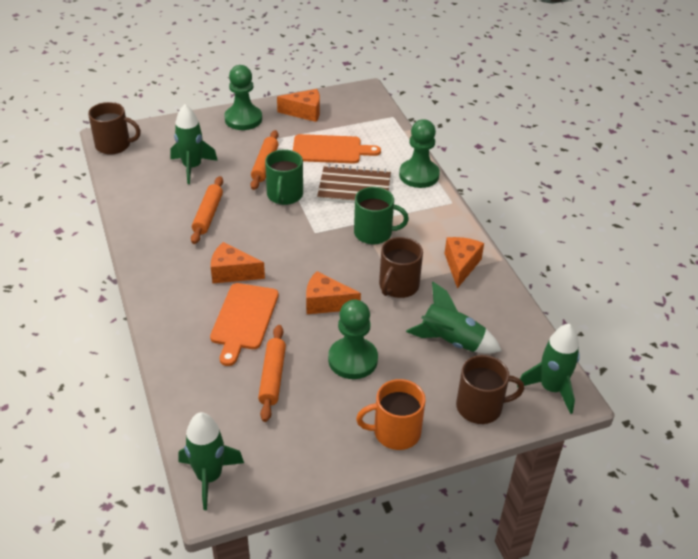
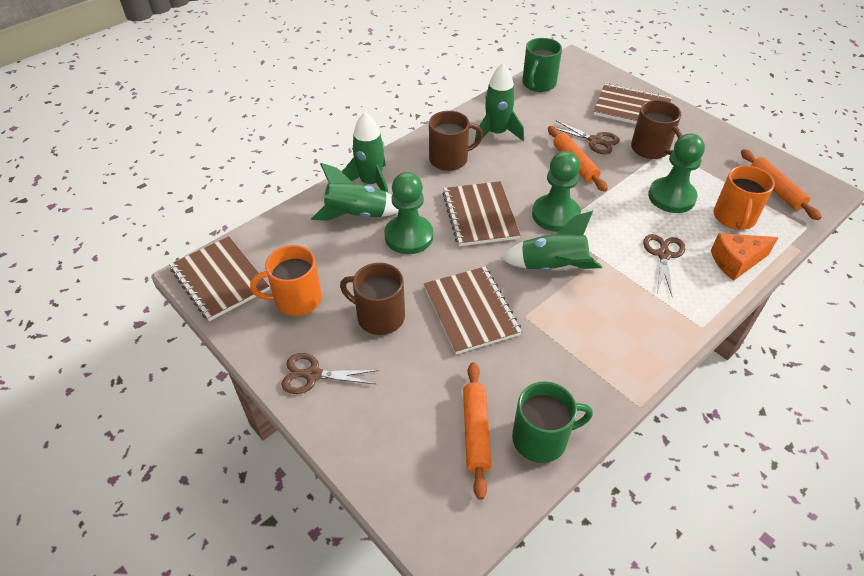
brown notebook: [317,164,391,203] = 1 -> [170,236,270,321] [424,267,522,354] [443,181,520,246] [593,83,672,124] = 4
brown scissors: none = 0 -> [281,353,378,394] [556,120,620,155] [643,234,685,297] = 3
orange cheese: [211,242,265,284] [277,89,320,122] [306,271,361,314] [445,237,484,288] = 4 -> [711,233,778,281] = 1
orange cutting board: [210,283,279,366] [293,134,381,163] = 2 -> none = 0
orange mug: [356,379,426,450] = 1 -> [250,245,322,316] [713,165,775,230] = 2

